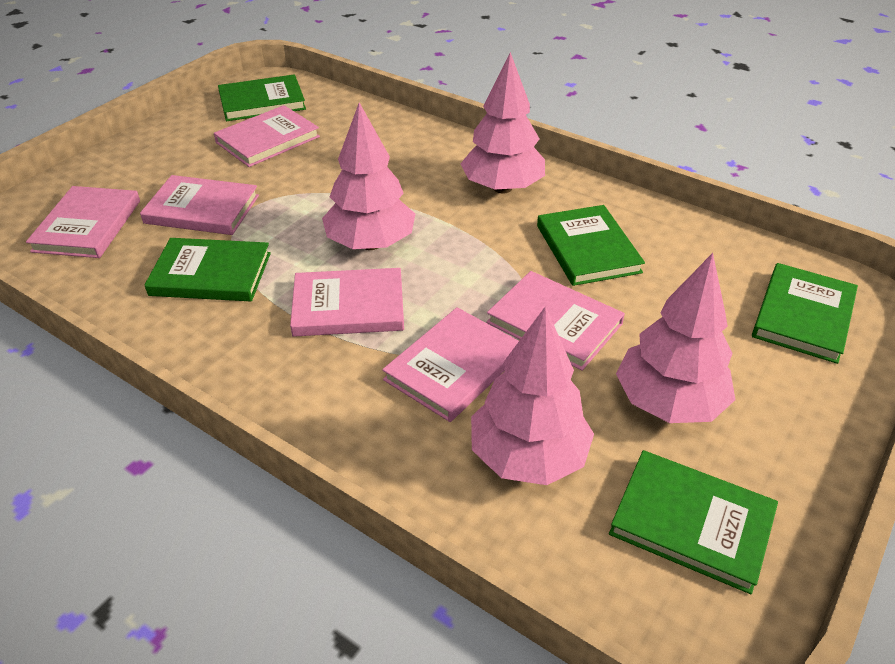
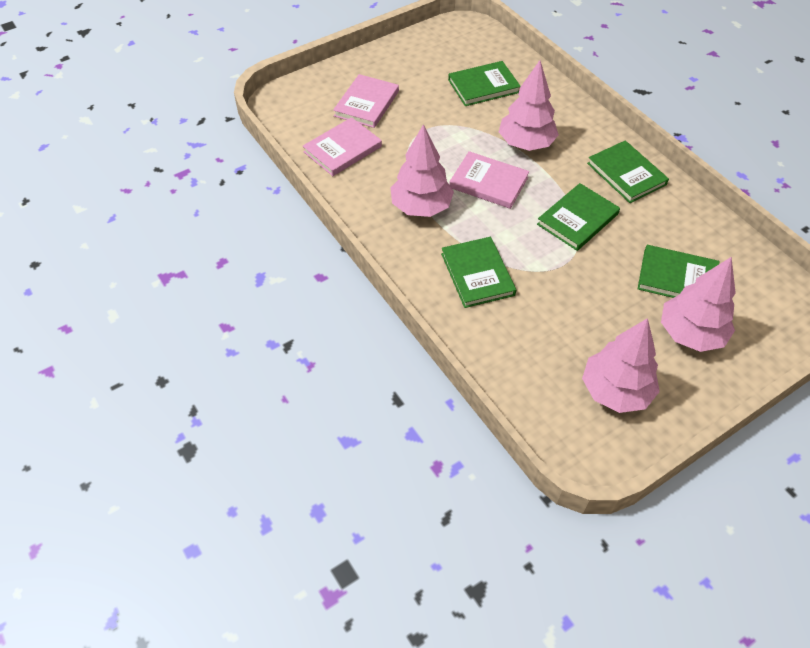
pink book: [26,186,140,258] [140,175,259,235] [214,105,320,167] [290,268,404,337] [382,307,519,422] [486,271,625,371] = 6 -> [303,117,382,176] [333,74,399,128] [449,151,529,209] = 3

